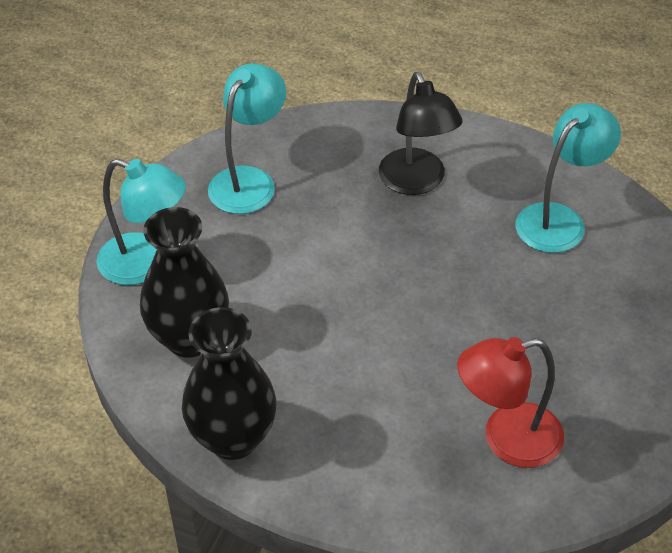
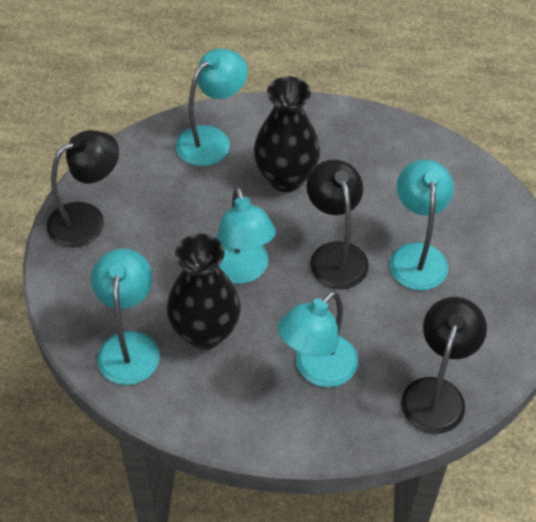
black lamp: [379,72,463,195] = 1 -> [47,130,119,248] [306,159,369,290] [401,297,487,434] = 3
red lamp: [457,337,564,468] = 1 -> none = 0
turquoise lamp: [96,159,186,285] [208,63,286,214] [515,103,621,253] = 3 -> [91,248,160,385] [176,49,248,166] [217,187,276,284] [278,291,358,387] [389,160,454,290] = 5

